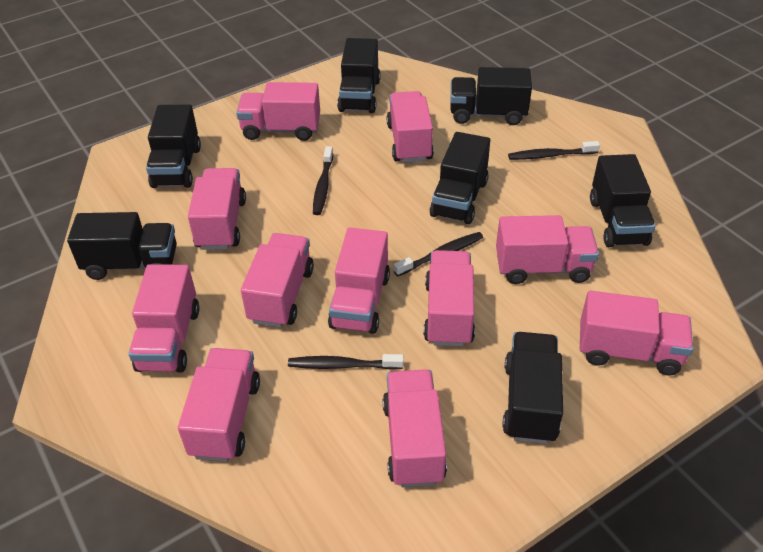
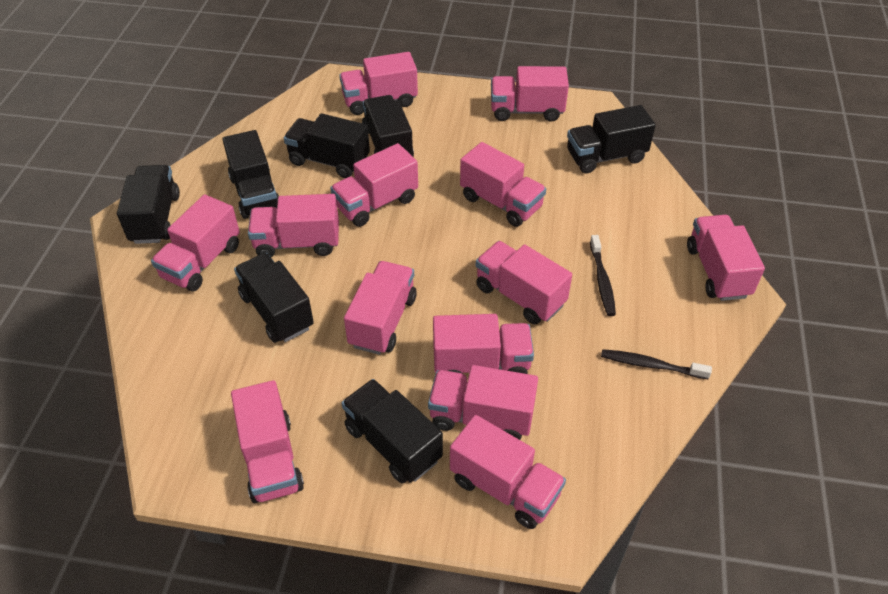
black toothbrush: [288,354,404,370] [313,146,333,215] [394,232,483,276] [508,141,600,160] = 4 -> [590,235,616,316] [601,349,712,379] = 2
pink truck: [129,264,199,372] [178,348,260,462] [188,168,246,250] [236,82,320,141] [241,233,314,328] [328,228,390,334] [383,369,447,487] [387,91,434,163] [424,250,475,347] [496,215,599,284] [580,291,693,375] = 11 -> [151,194,240,292] [231,380,304,503] [248,194,339,257] [330,143,418,227] [339,52,418,115] [344,261,416,355] [428,365,538,440] [433,314,534,374] [450,415,566,529] [460,142,546,227] [476,241,572,324] [491,66,569,122] [687,215,765,301] = 13

